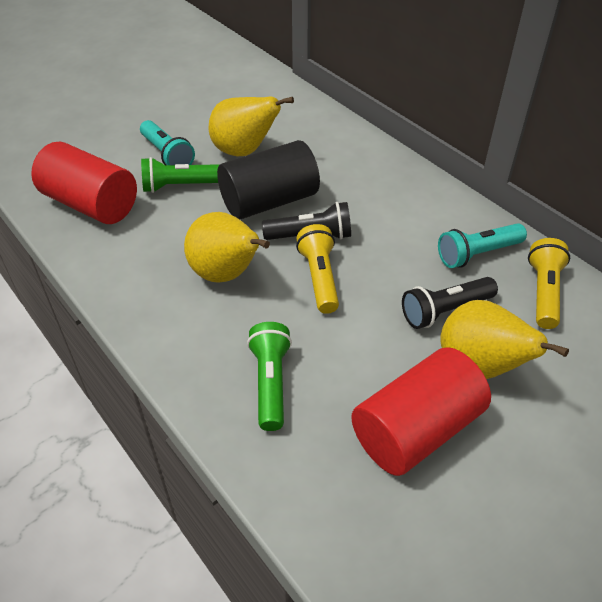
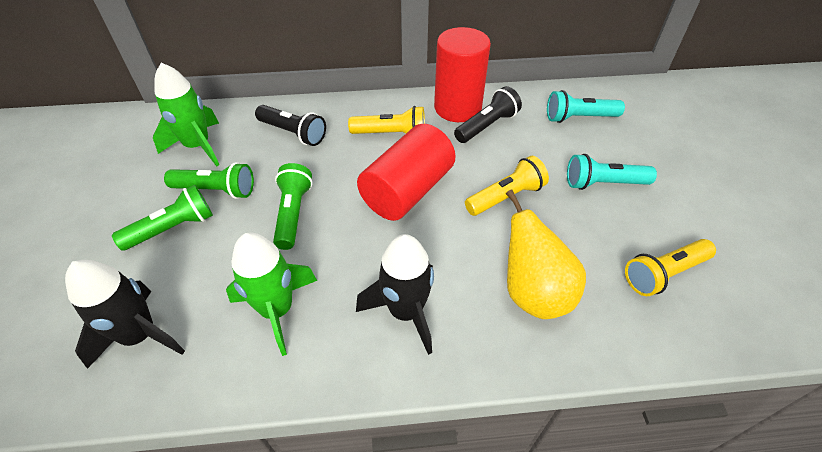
black cylinder: [217,140,320,220] = 1 -> none = 0
black rocket: none = 0 -> [65,260,185,369] [356,234,434,355] = 2
green flashlight: [141,157,220,193] [247,322,292,431] = 2 -> [112,185,213,251] [164,162,254,199] [273,163,313,250] = 3
green rocket: none = 0 -> [153,63,219,167] [226,232,317,356] = 2
yellow flashlight: [296,224,339,314] [528,238,570,329] = 2 -> [348,106,425,134] [465,156,549,216] [625,239,716,296] = 3
yellow pear: [184,212,270,283] [209,96,294,156] [440,300,569,379] = 3 -> [506,189,586,319] = 1

